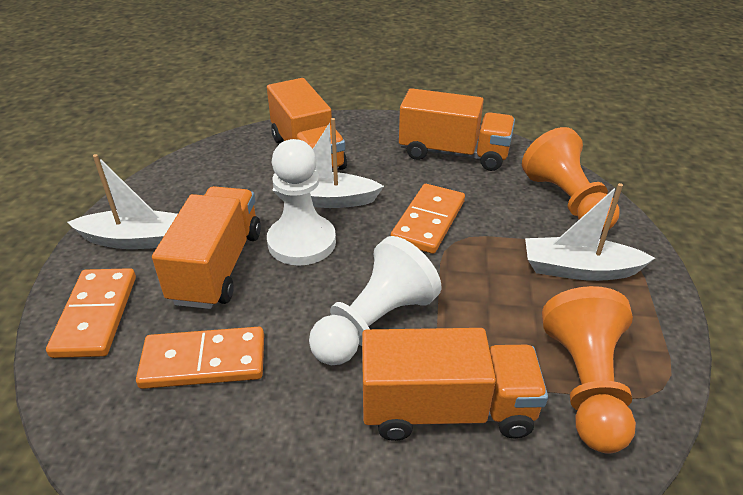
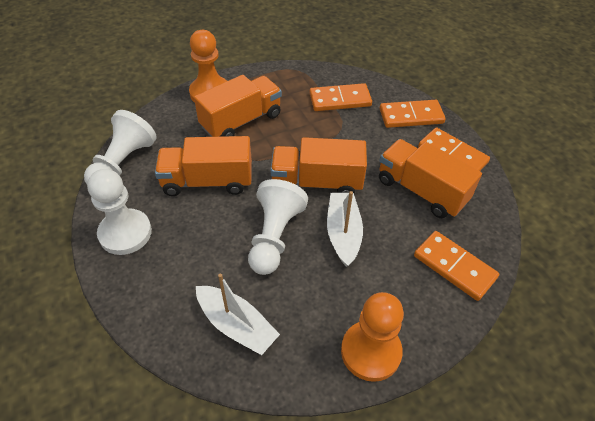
orange domino: [46,268,136,358] [136,327,264,389] [390,184,465,254] = 3 -> [310,83,372,111] [380,100,446,128] [414,231,499,301] [418,127,490,171] = 4
white boat: [67,154,178,249] [272,118,384,208] [525,183,655,281] = 3 -> [196,274,280,355] [327,191,363,267] = 2
white pawn: [267,139,336,266] [309,236,441,365] = 2 -> [84,110,157,184] [87,169,152,255] [248,179,308,275] = 3

